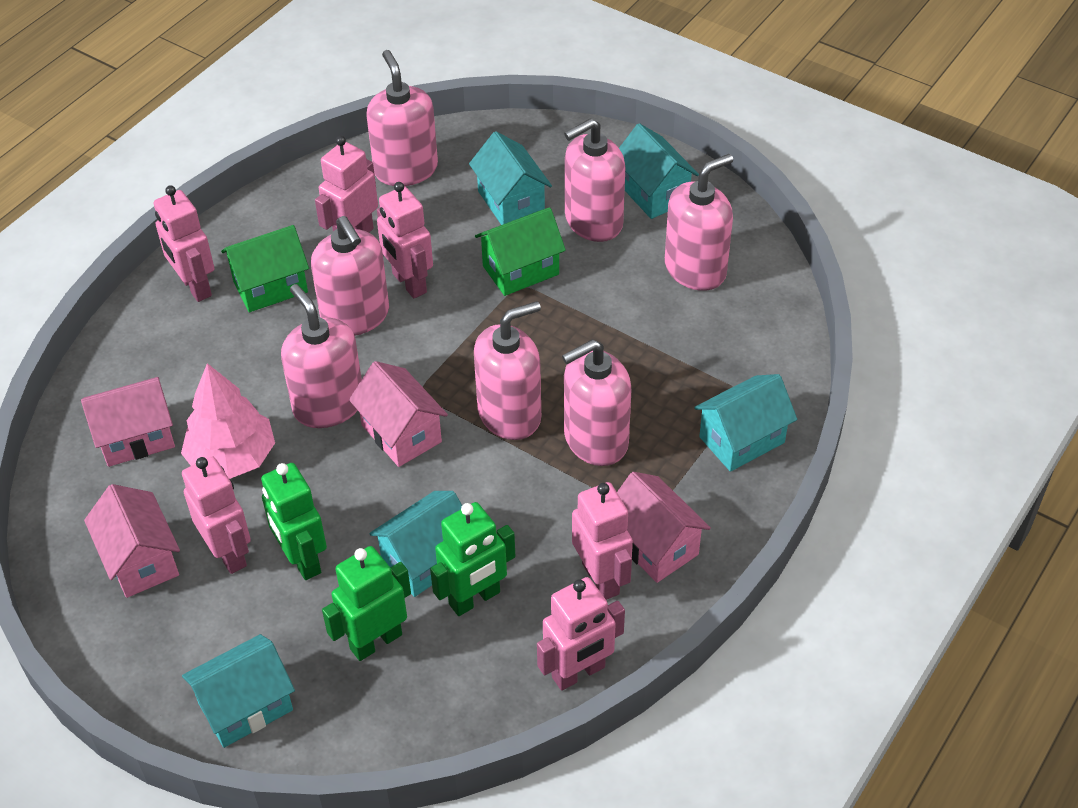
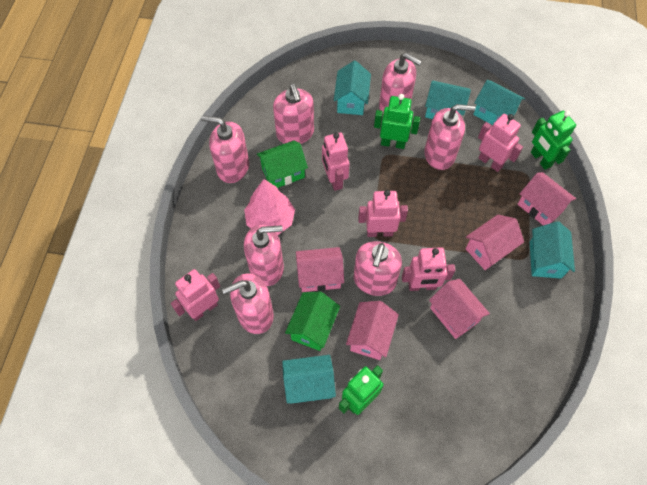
pink house: [81,377,175,467] [84,484,180,598] [349,361,448,467] [617,472,711,583] = 4 -> [296,247,344,292] [346,301,399,360] [429,279,490,339] [466,215,524,270] [518,172,576,226] = 5
pink robot: [153,185,214,302] [182,457,251,574] [315,136,378,232] [377,182,433,298] [537,577,625,691] [572,482,633,600] = 6 -> [171,269,220,321] [322,133,350,191] [358,190,408,237] [402,247,455,291] [478,114,523,172] = 5

